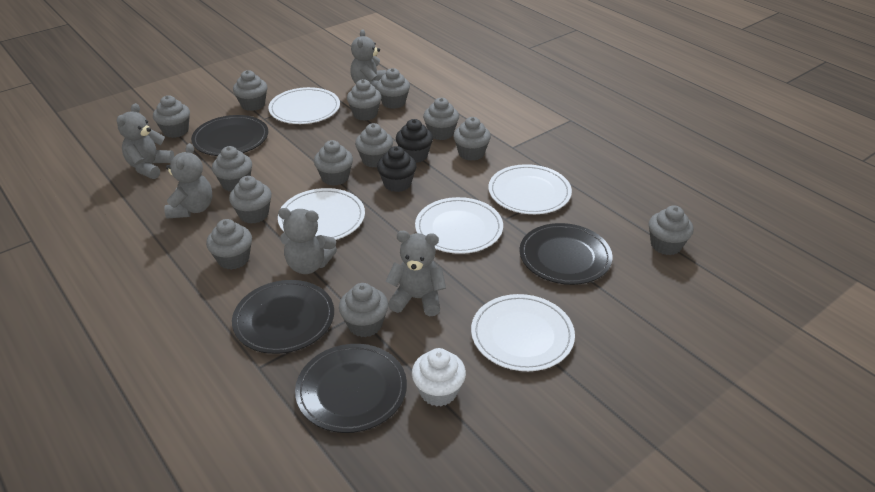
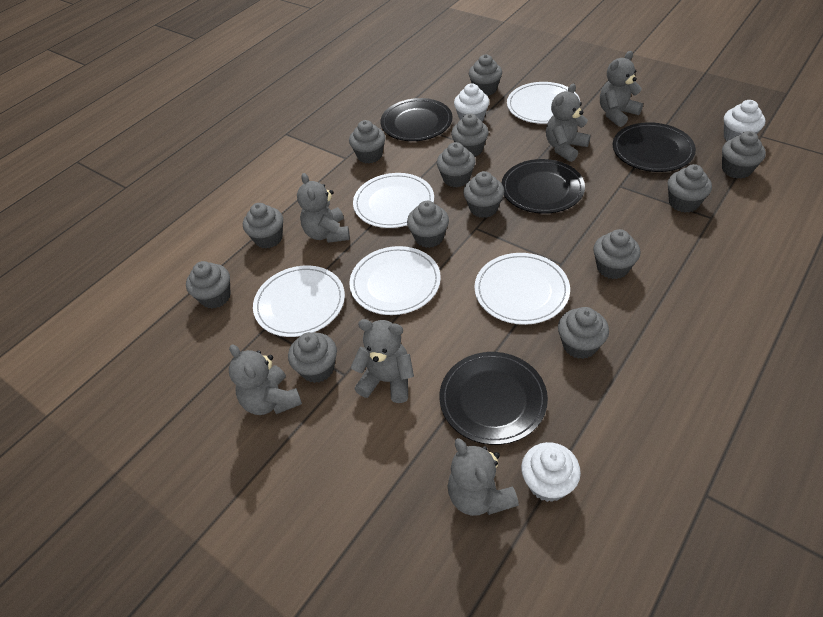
black cupcake: [377,146,417,192] [396,119,433,163] = 2 -> none = 0
grey teddy bear: [117,103,174,179] [164,143,212,219] [278,208,337,274] [351,29,386,89] [385,231,446,316] = 5 -> [229,344,302,415] [297,173,350,243] [351,319,414,403] [448,438,519,516] [546,83,591,162] [600,51,643,127] = 6
white cupcake: [412,348,466,407] = 1 -> [454,83,489,122] [521,442,581,502] [724,100,765,141] = 3

